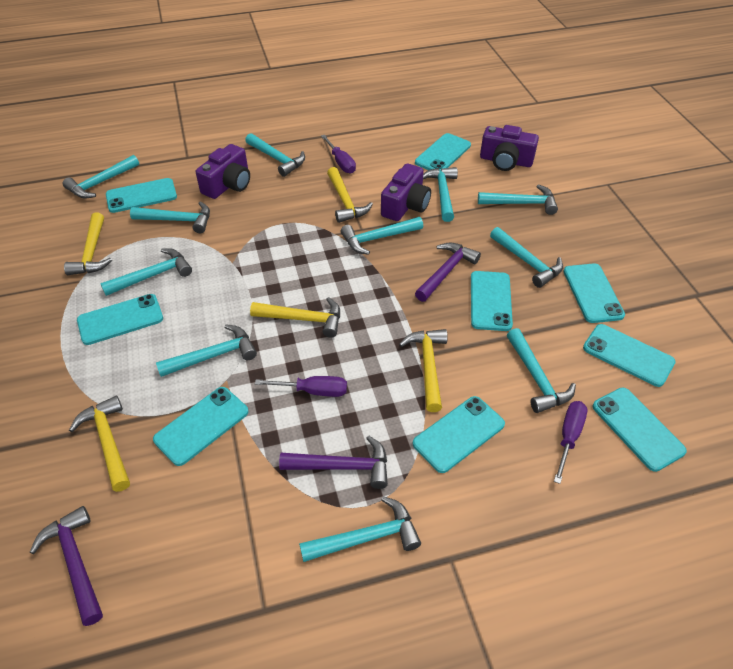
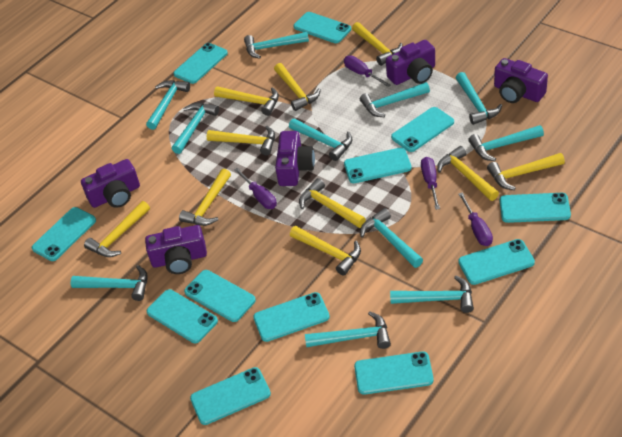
purple camera: [196,144,250,199] [381,163,431,221] [480,125,539,171] = 3 -> [81,159,140,208] [145,225,207,274] [275,131,315,186] [386,40,435,85] [494,58,548,103] = 5
purple hammer: [30,506,103,626] [279,436,388,489] [415,243,481,302] = 3 -> none = 0
purple screwdriver: [255,376,347,397] [321,135,356,173] [554,401,587,484] = 3 -> [234,168,277,209] [344,56,391,87] [421,157,440,210] [458,192,493,246] = 4
turquoise phone: [77,294,163,345] [106,178,177,213] [153,387,249,466] [413,396,505,473] [415,133,471,171] [471,271,513,331] [563,263,625,323] [583,324,676,387] [593,388,687,472] = 9 -> [32,207,96,261] [147,289,218,343] [173,43,228,84] [184,270,256,322] [190,367,271,425] [253,292,330,342] [293,12,351,43] [344,148,411,183] [354,352,434,395] [391,107,454,152] [458,239,535,285] [500,193,571,223] = 12
yellow hammer: [64,212,112,275] [69,396,130,492] [250,297,340,338] [327,167,373,223] [399,329,447,412] = 5 -> [84,201,150,257] [179,169,231,226] [207,126,275,155] [214,86,279,116] [274,63,321,111] [290,226,361,276] [299,178,366,228] [352,22,403,66] [437,146,499,201] [487,153,565,190] = 10

